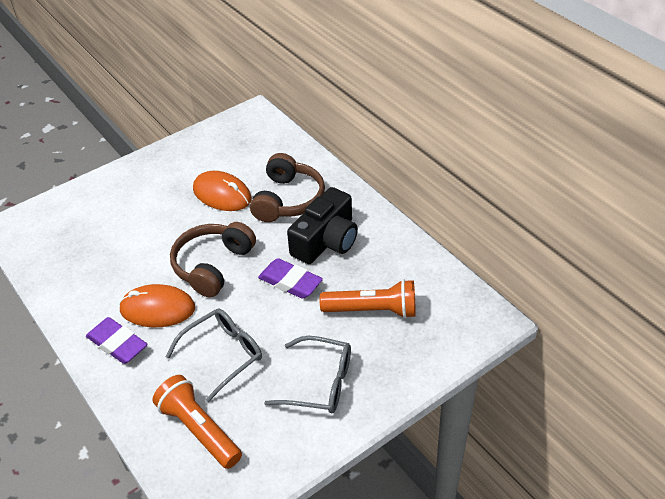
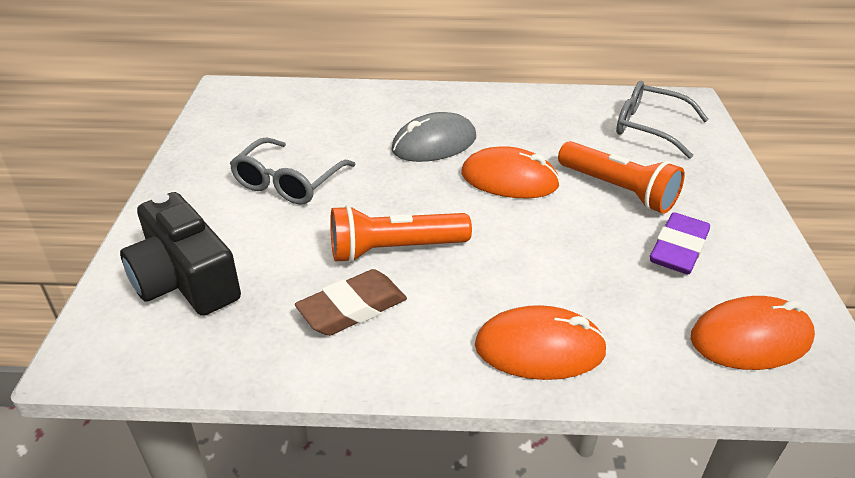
brown eraser: none = 0 -> [295,269,407,336] = 1
brown headphones: [170,222,256,297] [250,153,325,222] = 2 -> none = 0
grey mouse: none = 0 -> [391,112,476,162] = 1
orange mouse: [119,284,195,327] [193,171,252,211] = 2 -> [461,146,560,198] [475,305,608,380] [691,296,815,370] = 3
purple eraser: [86,317,147,364] [258,258,323,299] = 2 -> [650,212,710,274] = 1

